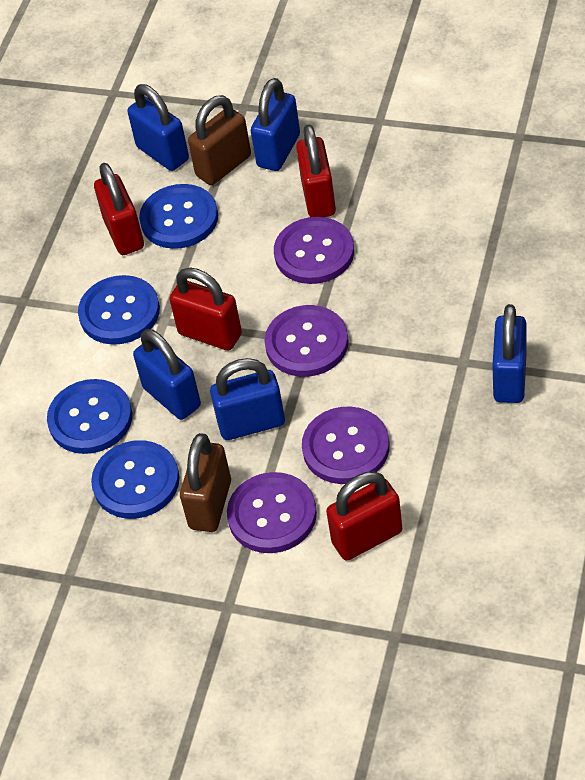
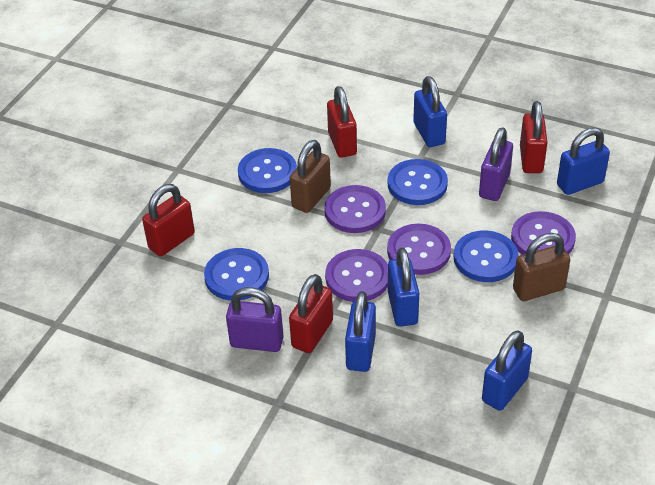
purple padlock: none = 0 -> [226,287,284,352] [479,127,513,201] = 2

